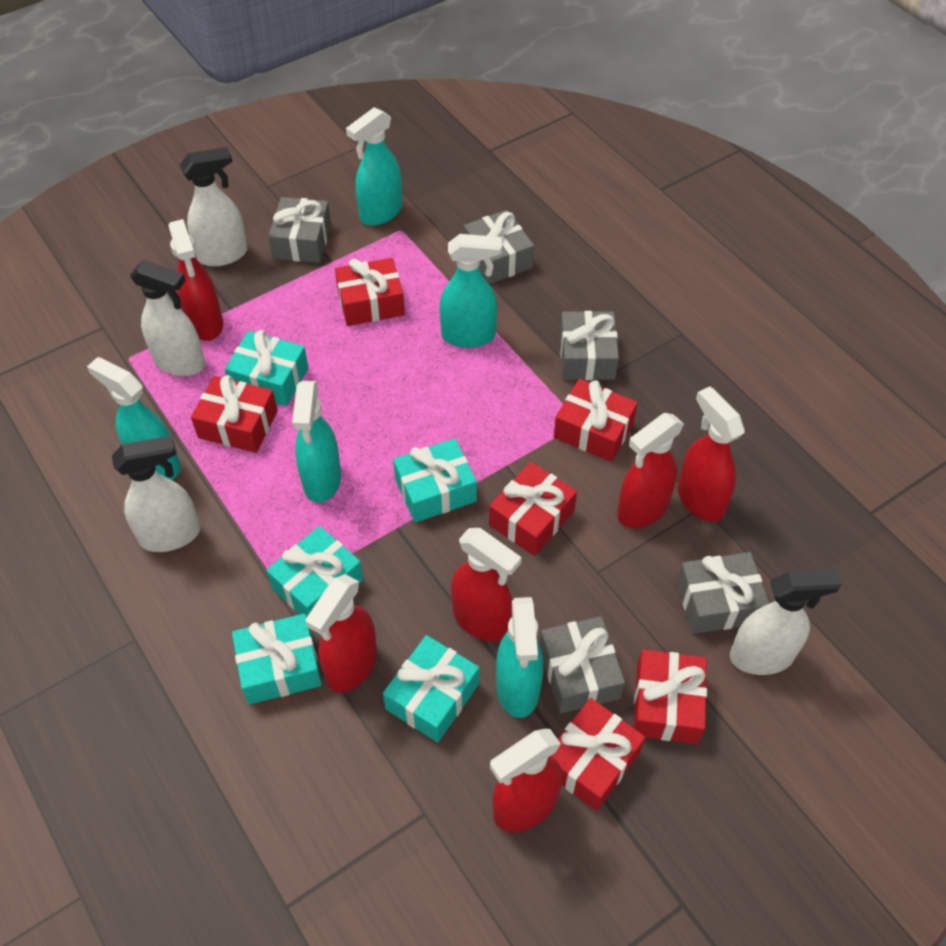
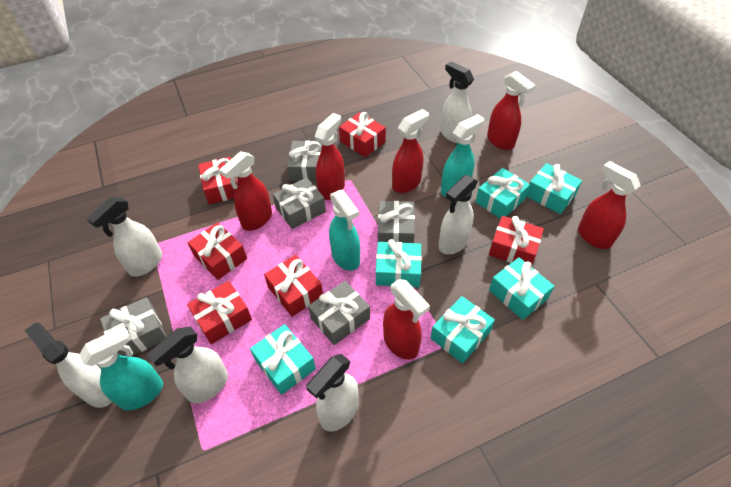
turquoise gift: [225,330,309,406] [232,614,322,704] [266,526,363,617] [383,635,479,742] [393,438,477,523] = 5 -> [250,324,316,395] [376,239,422,287] [431,296,495,364] [476,168,530,219] [489,257,554,320] [526,163,582,214] = 6
turquoise spray bottle: [87,357,181,480] [292,381,341,503] [346,107,402,226] [439,234,502,348] [496,597,543,718] = 5 -> [80,326,163,410] [329,189,360,271] [441,114,484,197] = 3
white spray bottle: [112,436,200,552] [130,260,205,376] [180,147,248,266] [730,569,842,675] = 4 -> [24,322,112,408] [87,197,162,277] [147,327,228,403] [306,354,359,431] [438,175,478,255] [441,61,474,143] = 6

